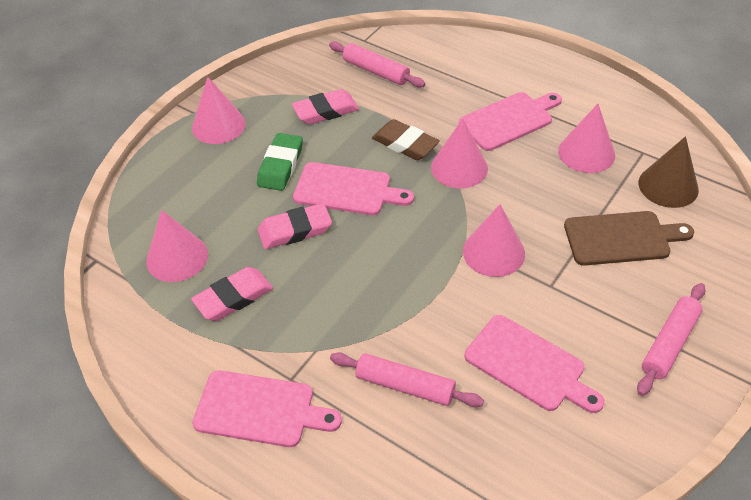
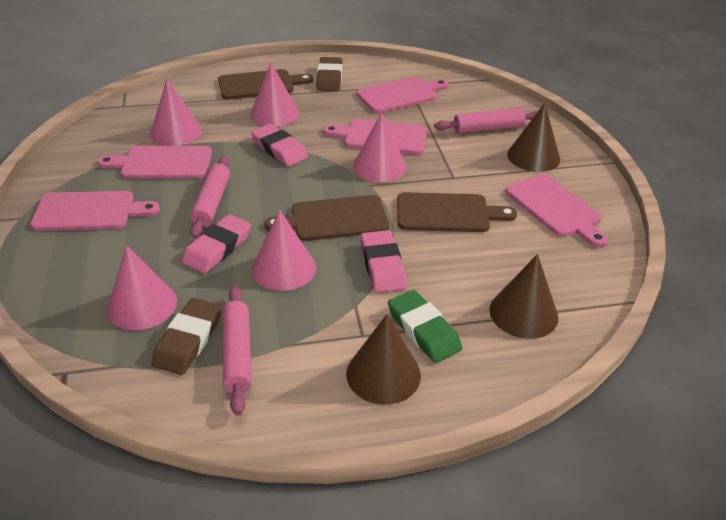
brown cone: [639,136,699,208] = 1 -> [346,314,421,405] [489,254,558,339] [507,103,560,172] = 3
brown cutting board: [564,211,694,266] = 1 -> [218,69,313,99] [264,195,389,241] [397,192,517,232] = 3
brown eraser: [372,119,440,160] = 1 -> [151,298,222,375] [316,57,343,91] = 2
pink cutting board: [192,370,342,447] [293,162,414,215] [459,92,562,151] [465,315,605,413] = 4 -> [30,191,160,231] [97,146,212,179] [323,119,428,155] [357,77,449,113] [505,174,608,247] = 5

